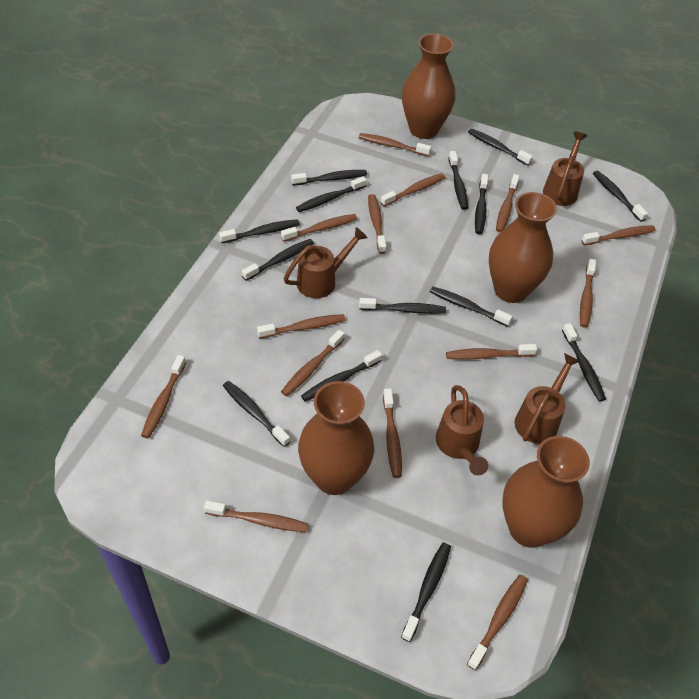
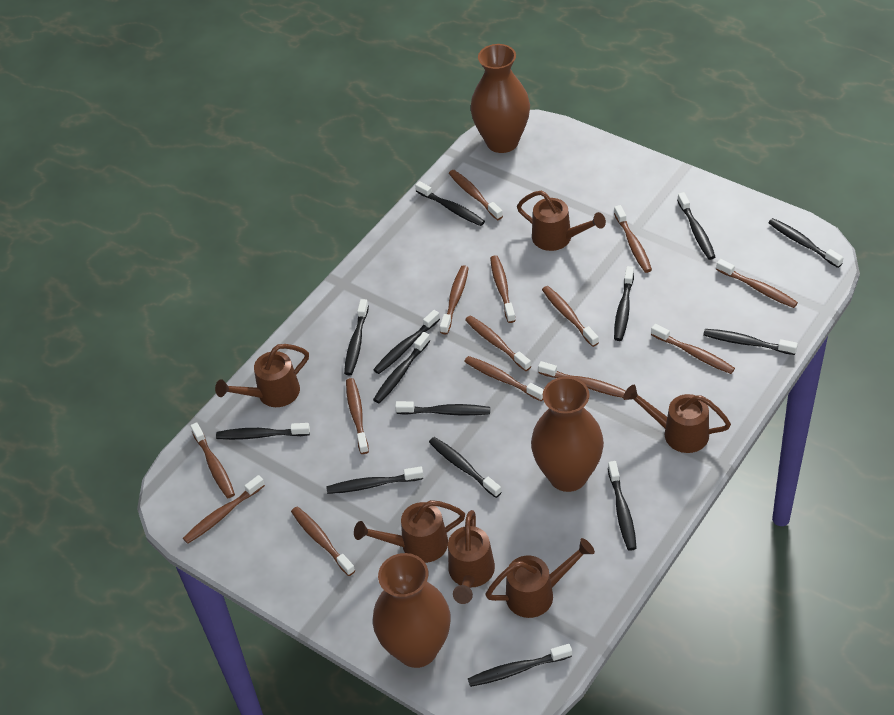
brown vase: [298,381,374,495] [402,33,455,139] [489,192,557,303] [502,436,590,548] = 4 -> [373,553,450,668] [470,44,530,153] [531,377,604,492] = 3
brown watering can: [284,227,368,298] [436,385,488,476] [515,353,580,444] [543,132,587,206] = 4 -> [215,344,309,407] [354,500,465,563] [448,510,495,604] [485,538,595,618] [517,190,606,251] [623,385,731,453] = 6

